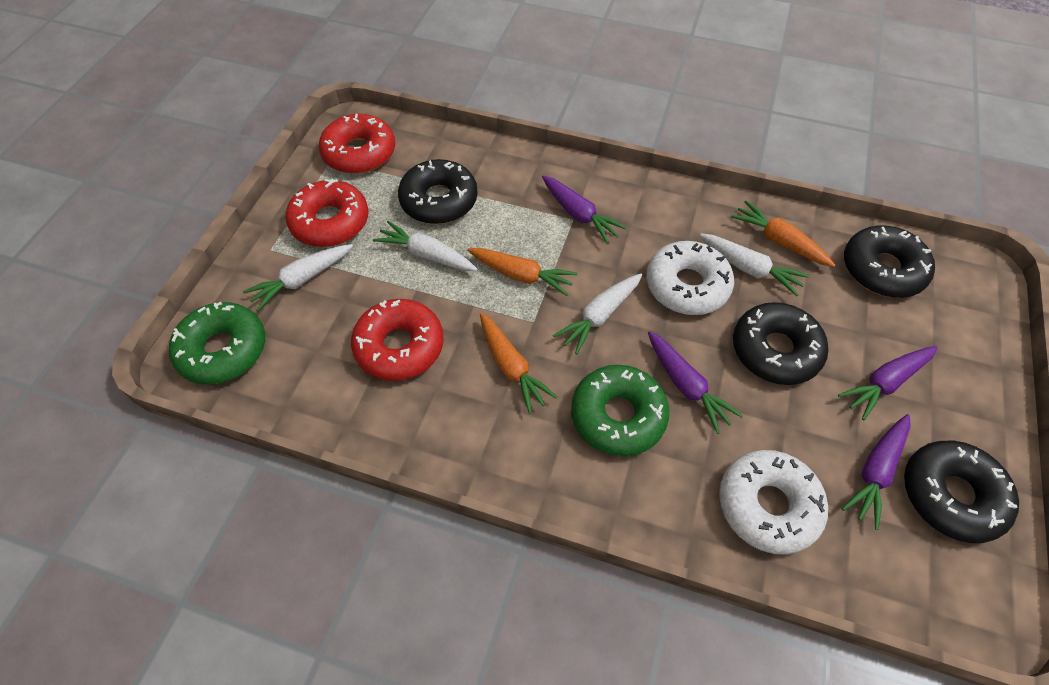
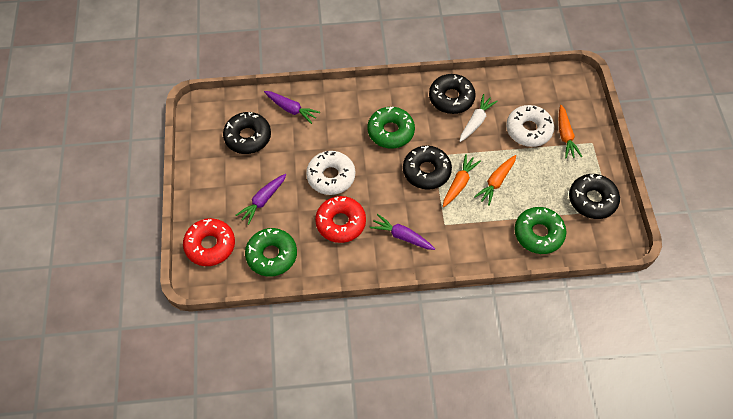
green donut: [169,302,265,385] [571,365,669,456] = 2 -> [245,228,297,277] [367,107,415,148] [514,207,566,254] = 3
purple carrot: [542,175,627,243] [648,331,743,434] [838,346,938,420] [842,414,911,530] = 4 -> [236,174,286,225] [264,91,320,124] [370,214,435,250] = 3
red donut: [285,179,368,247] [319,114,395,174] [351,299,444,381] = 3 -> [183,218,235,266] [315,196,366,243] = 2
white carrot: [243,244,353,311] [373,221,477,271] [553,273,642,354] [699,233,809,296] = 4 -> [460,94,498,142] = 1

